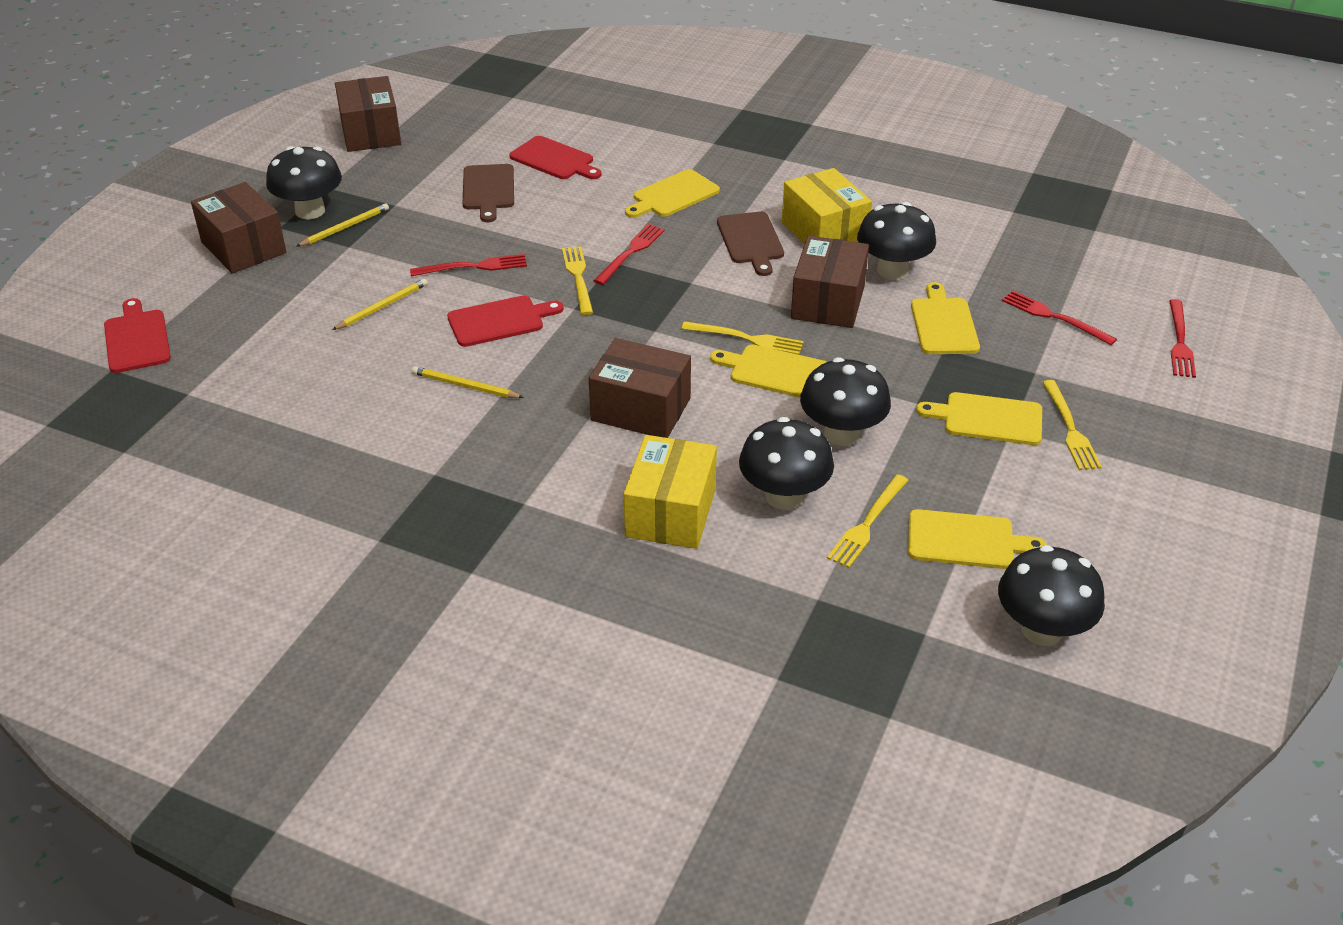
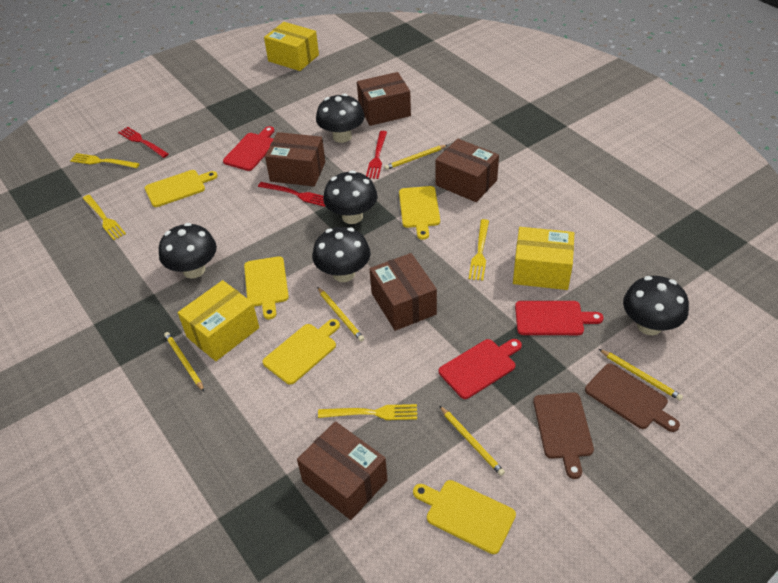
brown box: [191,182,286,274] [335,76,401,152] [589,338,691,438] [791,236,869,328] = 4 -> [265,132,325,187] [297,421,388,520] [357,72,411,126] [370,253,437,331] [436,139,499,202] = 5
red fork: [410,254,527,276] [594,224,665,285] [1002,290,1117,345] [1169,299,1196,378] = 4 -> [118,127,169,158] [258,182,325,207] [366,131,387,179] = 3
yellow box: [624,435,717,549] [782,168,872,244] = 2 -> [178,280,259,361] [264,22,319,71] [513,227,574,290] = 3
yellow pencil: [296,203,389,247] [332,279,428,330] [412,366,524,398] = 3 -> [164,332,204,391] [317,287,364,342] [384,145,447,170] [439,406,505,476] [599,349,683,401] = 5

